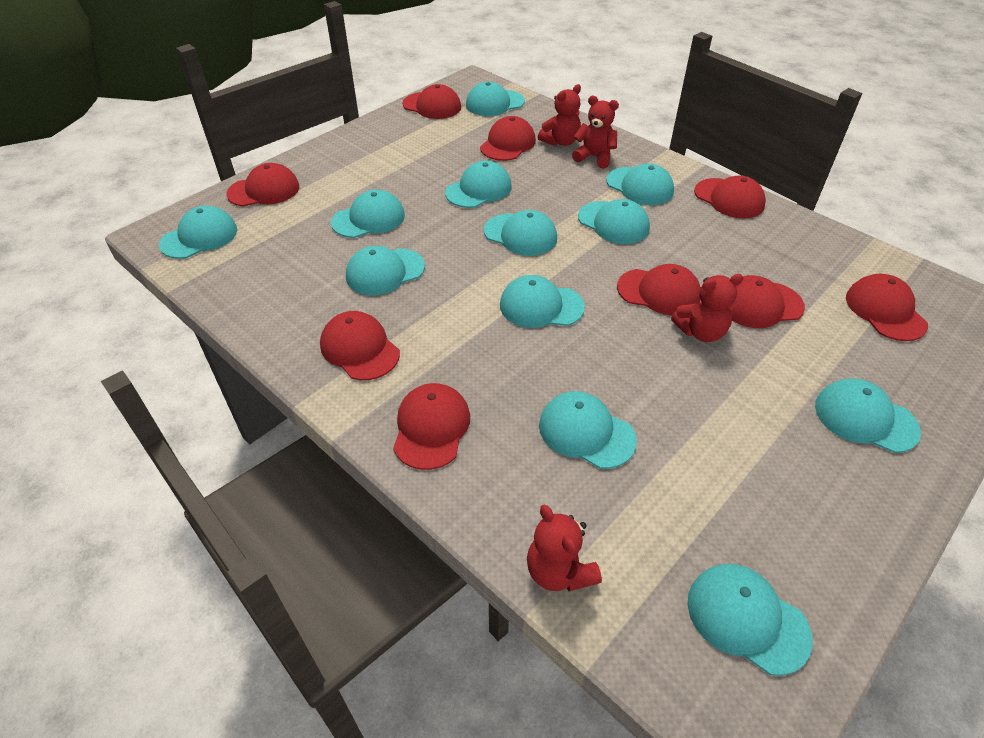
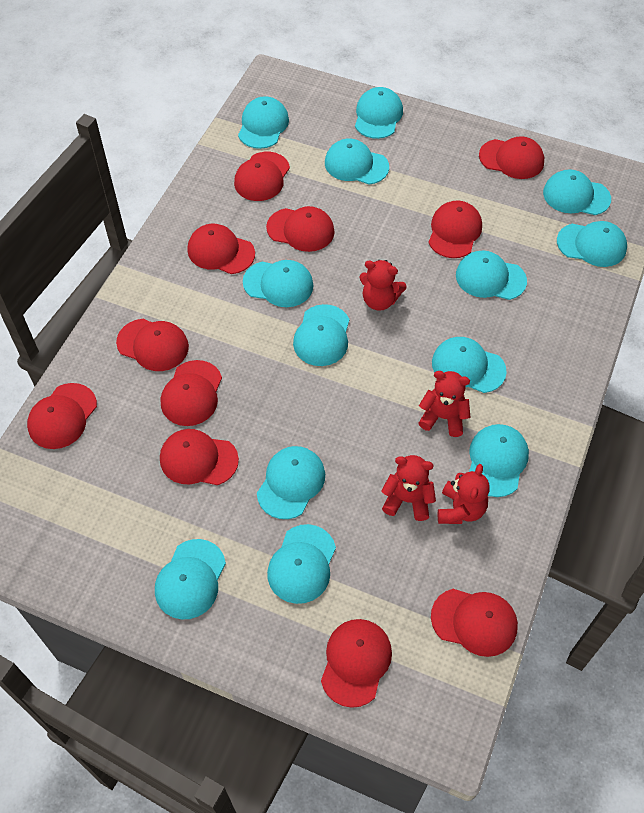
red cap: [226,163,299,207] [320,311,400,380] [393,383,470,470] [403,84,461,119] [480,116,536,161] [617,264,701,315] [694,176,766,218] [731,275,805,328] [846,274,928,341] = 9 -> [27,383,97,449] [116,319,189,371] [160,429,239,485] [161,360,222,426] [187,224,255,274] [234,152,290,201] [266,206,335,252] [321,619,392,708] [428,200,482,258] [431,589,518,657] [479,136,544,179] = 11
turquoise cap: [159,206,237,259] [331,189,405,238] [346,246,425,296] [445,161,512,208] [466,82,525,116] [484,210,557,256] [500,275,585,328] [539,391,637,469] [578,199,650,244] [606,163,674,205] [688,564,813,676] [815,378,921,453] = 12 -> [155,539,226,619] [238,96,289,149] [243,260,314,307] [257,446,325,519] [267,524,336,604] [293,304,350,366] [325,138,389,185] [355,87,403,139] [432,337,507,393] [456,251,527,300] [469,424,529,497] [543,169,611,215] [557,221,627,267] = 13

